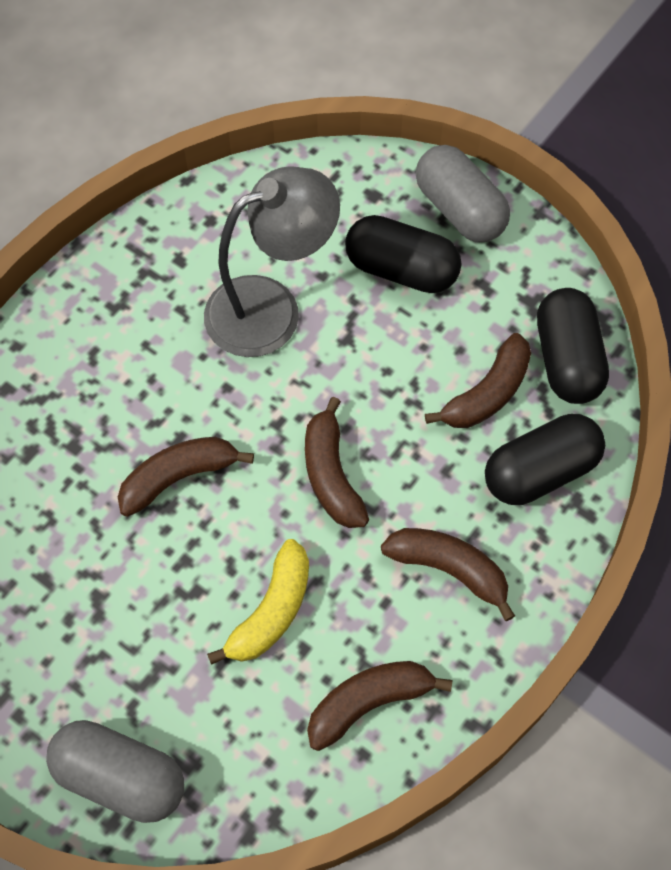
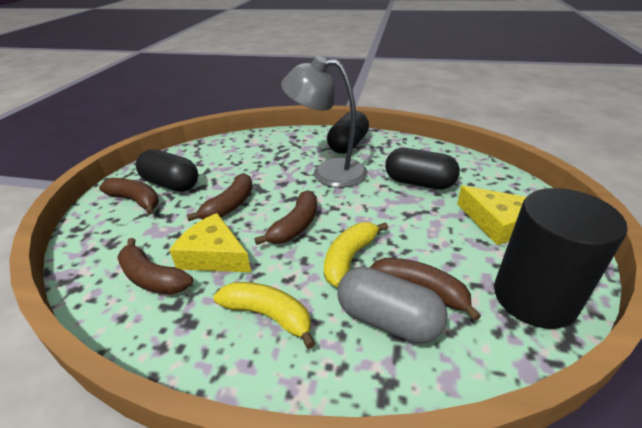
black cylinder: none = 0 -> [494,188,627,329] = 1
grey capsule: [46,720,184,823] [416,145,510,242] = 2 -> [338,267,448,344] = 1
yellow banana: [207,539,309,665] = 1 -> [213,282,316,349] [324,222,388,287] = 2
yellow cheese: none = 0 -> [169,213,251,272] [457,185,526,245] = 2

